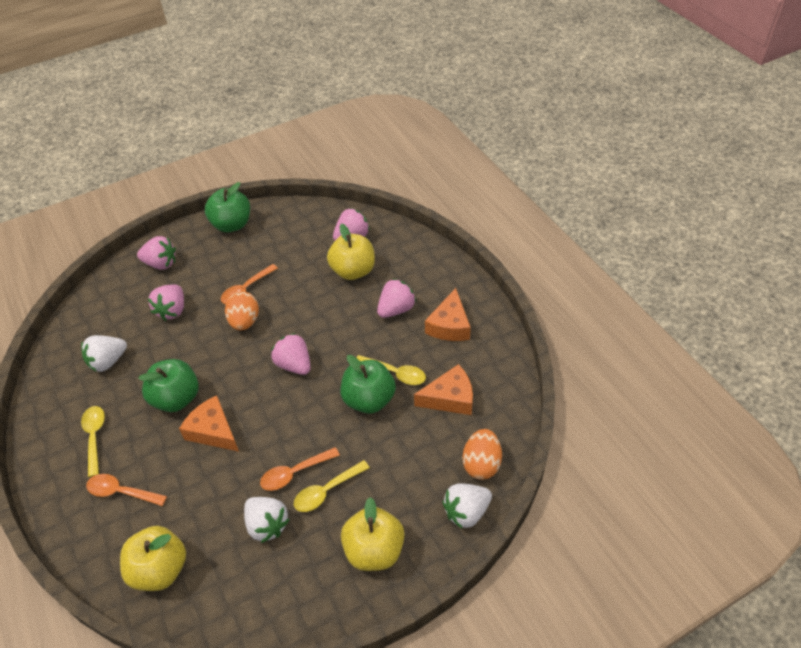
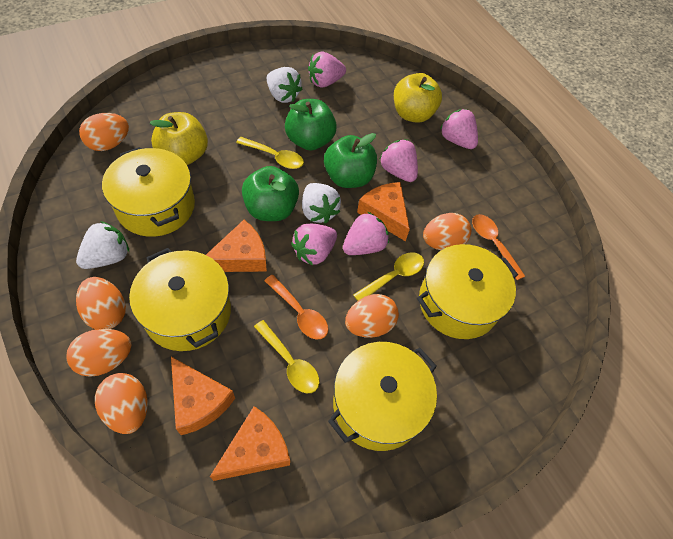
orange cheese: [179,395,239,452] [414,364,473,415] [425,288,471,341] = 3 -> [171,357,235,435] [206,220,267,272] [210,406,290,481] [357,182,410,241] = 4
orange egg: [225,291,259,330] [463,429,502,480] = 2 -> [67,329,131,377] [76,277,126,329] [79,113,129,151] [95,373,148,434] [345,294,399,338] [423,213,471,250] = 6
orange spoon: [86,474,167,506] [221,264,278,304] [260,447,340,491] = 3 -> [264,275,328,340] [472,214,525,280] = 2
yellow apple: [120,526,186,591] [327,224,375,280] [341,497,405,571] = 3 -> [149,112,208,165] [394,73,442,123] = 2
yellow pot: none = 0 -> [102,147,195,237] [129,248,231,351] [328,342,437,451] [417,244,518,339] = 4

